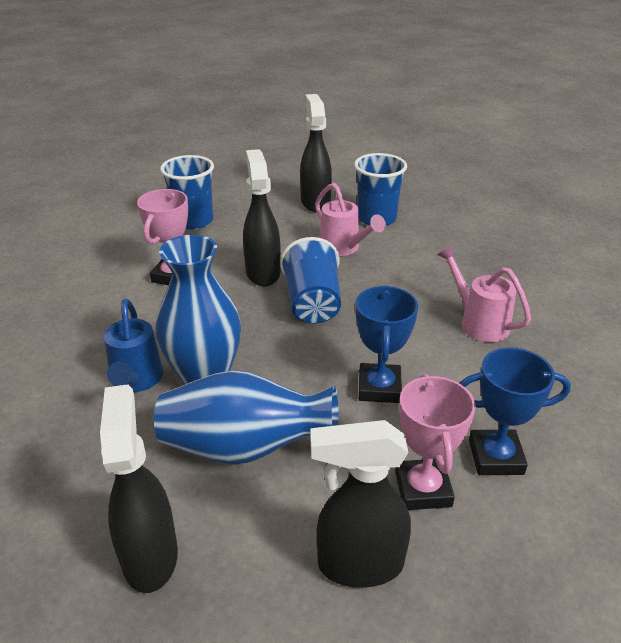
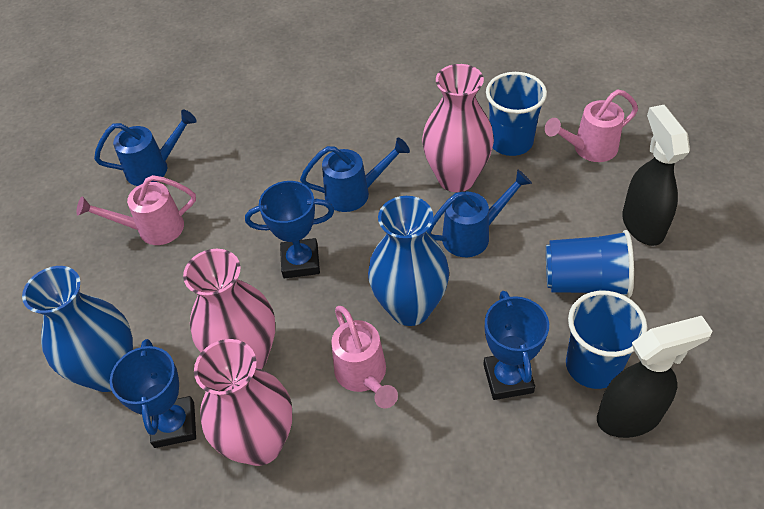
black spray bottle: [100,384,178,593] [243,149,281,286] [300,94,332,212] [310,420,411,588] = 4 -> [597,316,712,438] [622,105,690,246] = 2
blue trophy: [355,286,418,403] [460,348,571,475] = 2 -> [110,339,196,448] [245,181,334,279] [483,291,549,400] = 3
blue watering can: [104,299,163,392] = 1 -> [94,110,197,186] [300,138,410,212] [426,170,532,257] = 3
pink trophy: [137,189,188,285] [395,374,476,510] = 2 -> none = 0
pink vase: none = 0 -> [183,249,275,369] [194,339,292,466] [422,64,494,192] = 3
pink watering can: [315,183,386,256] [437,245,531,342] = 2 -> [77,175,196,245] [331,306,398,408] [545,90,638,162] = 3

